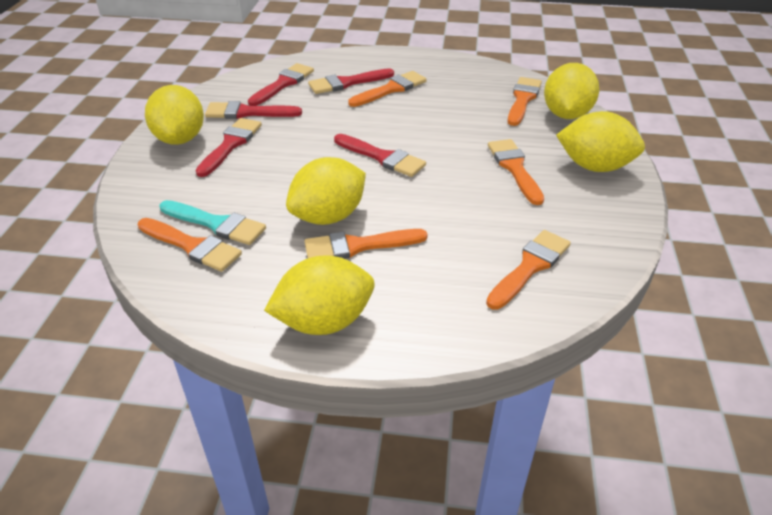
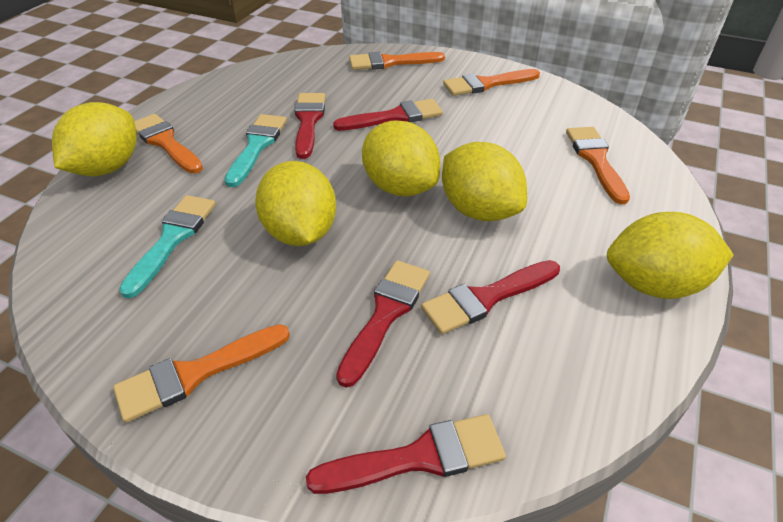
orange brush: [138,218,242,272] [304,229,428,259] [348,71,427,107] [486,230,571,310] [488,139,544,205] [507,77,542,126] = 6 -> [113,324,290,423] [134,114,203,174] [349,52,445,70] [443,69,540,96] [566,127,630,204] = 5
turquoise brush: [160,200,266,245] = 1 -> [119,195,216,298] [225,114,287,187] = 2

